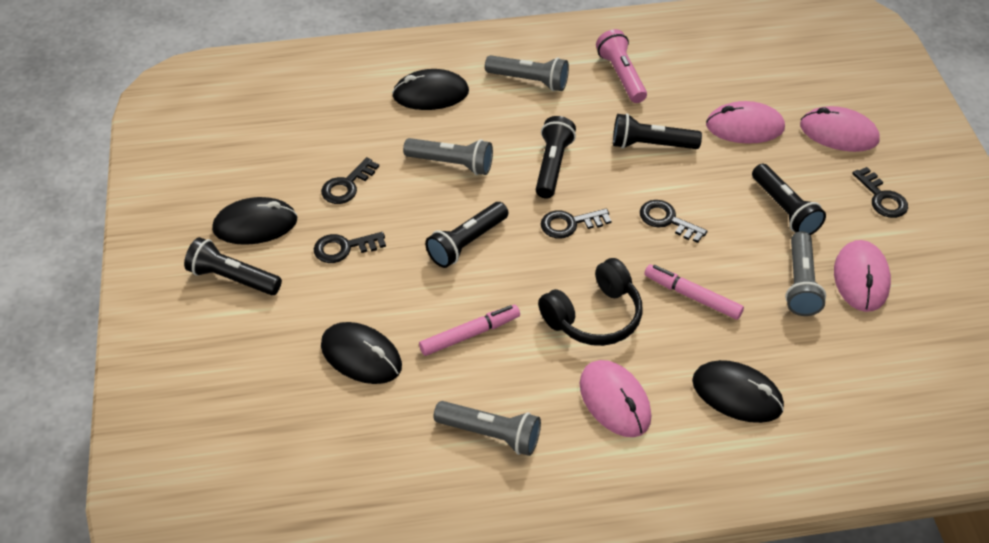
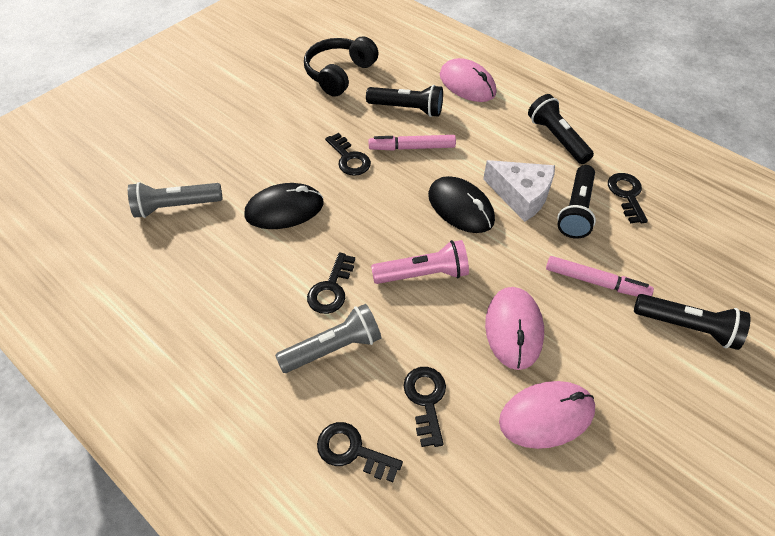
black flashlight: [184,237,282,295] [425,202,508,268] [536,116,576,198] [613,113,702,149] [752,164,826,235] = 5 -> [366,85,443,117] [528,94,594,164] [557,165,596,239] [634,294,751,350] = 4
black mouse: [212,197,297,245] [321,322,402,384] [392,69,469,110] [692,360,784,423] = 4 -> [244,183,323,229] [428,176,495,233] = 2
grey flashlight: [403,138,493,175] [434,401,541,456] [485,55,569,91] [785,231,826,316] = 4 -> [128,182,223,218] [275,304,381,373] = 2
pink mouse: [580,360,651,437] [706,101,785,144] [800,106,880,152] [834,240,891,312] = 4 -> [440,58,496,102] [485,287,544,370] [499,381,595,449] = 3
white cheese: none = 0 -> [483,160,555,222] = 1

